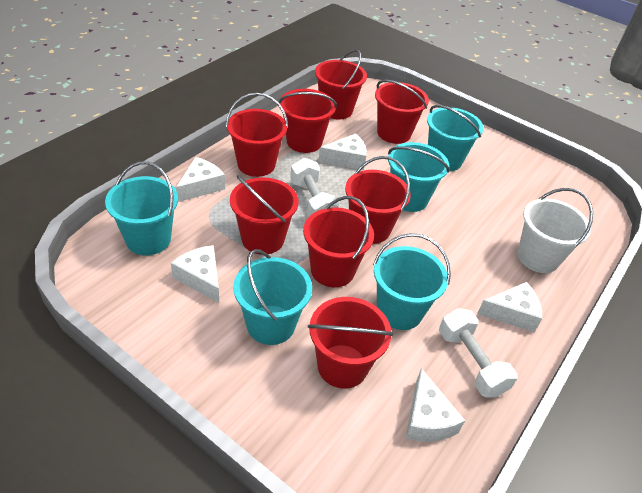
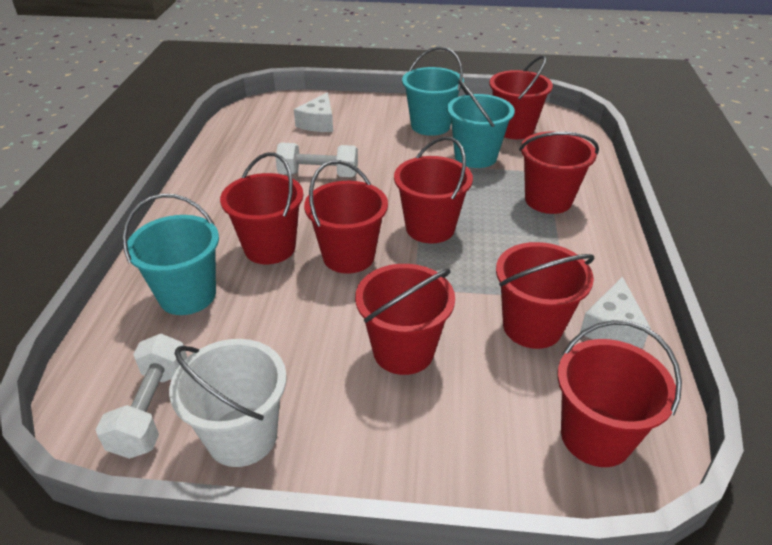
turquoise bucket: [105,161,178,255] [233,249,312,345] [373,233,451,330] [388,142,450,212] [427,105,484,171] = 5 -> [122,194,219,315] [402,47,464,136] [447,80,515,168] = 3
white cheese: [171,245,219,303] [176,157,225,202] [318,133,367,170] [405,368,465,442] [477,282,542,332] = 5 -> [294,92,333,132] [580,277,651,348] = 2

